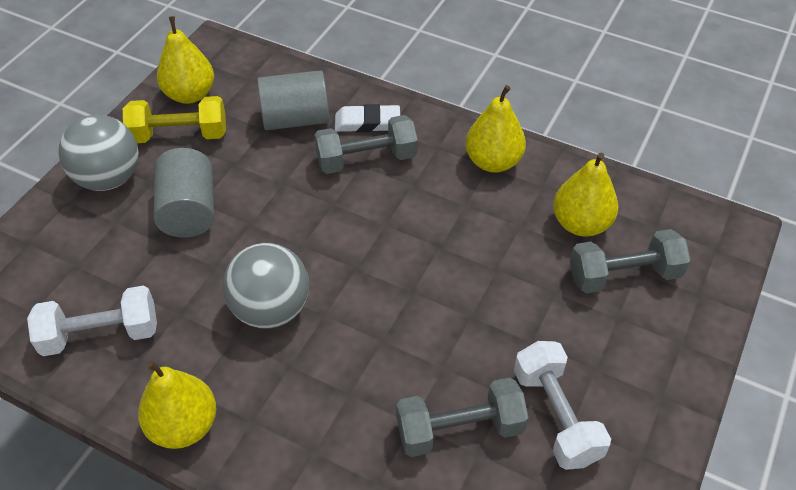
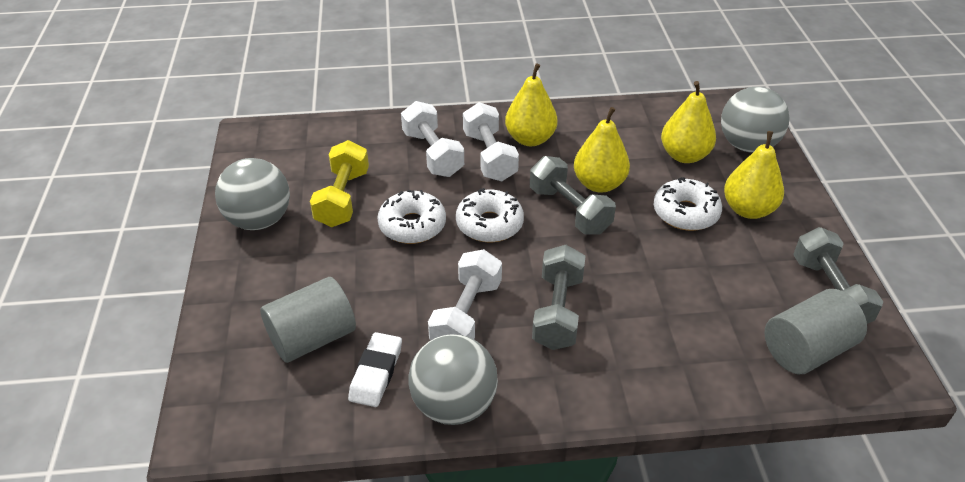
grey ball: [59,115,139,191] [222,243,309,329] = 2 -> [215,158,290,230] [408,334,498,425] [721,87,790,153] = 3
white donut: none = 0 -> [377,190,446,244] [456,188,524,242] [653,177,722,231] = 3
white dumbbell: [27,285,157,356] [514,341,611,470] = 2 -> [401,101,464,177] [428,249,502,341] [463,102,519,181] = 3

